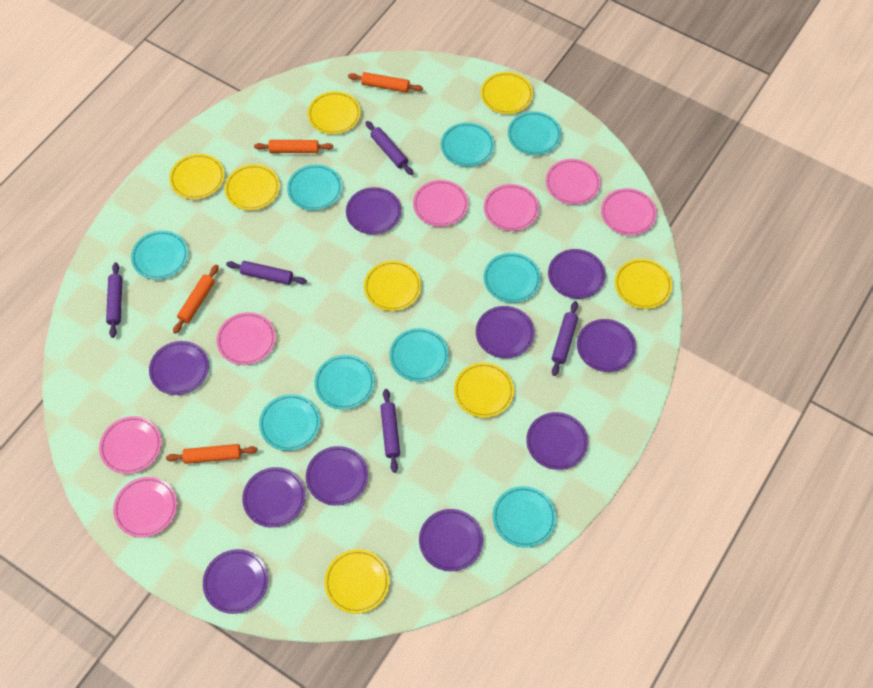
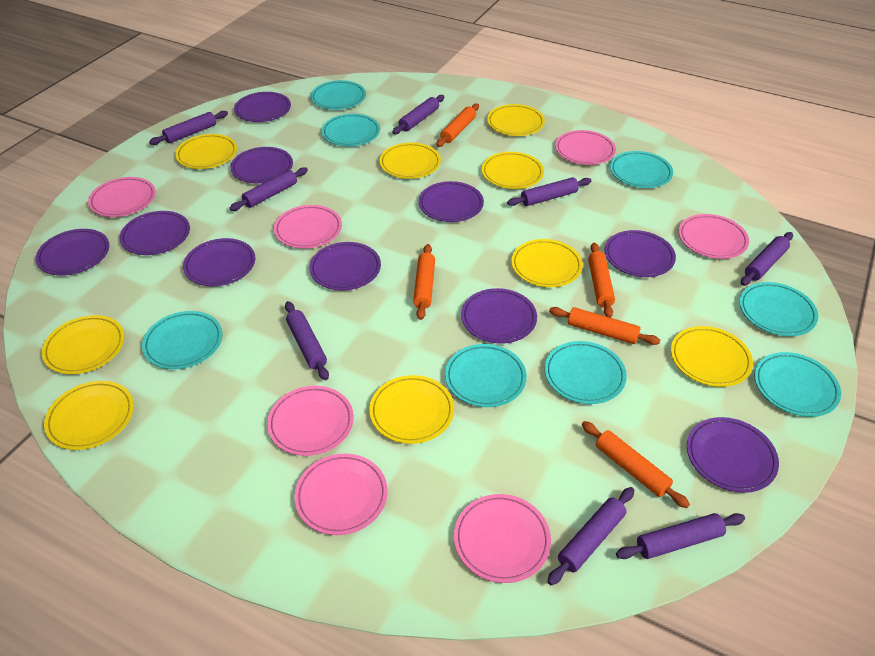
orange rolling pin: [166,444,258,464] [173,265,219,334] [254,140,333,153] [348,72,423,93] = 4 -> [413,244,435,320] [437,104,479,147] [549,307,660,345] [582,421,690,508] [588,243,615,318] = 5
purple rolling pin: [106,262,123,338] [226,261,307,285] [366,121,413,175] [380,389,400,473] [552,301,578,376] = 5 -> [149,111,228,145] [230,167,308,211] [285,301,329,380] [392,95,444,134] [507,177,591,206] [547,487,634,585] [616,513,745,559] [741,232,793,286] = 8
turquoise plate: [131,230,188,280] [259,394,320,451] [287,164,342,211] [314,355,375,410] [389,328,449,382] [441,122,495,167] [483,253,541,303] [493,486,556,548] [508,111,561,155] = 9 -> [142,311,222,369] [311,80,366,110] [322,114,380,146] [445,344,527,407] [545,341,627,404] [610,151,673,188] [739,282,818,336] [754,352,841,417] = 8
yellow plate: [169,154,225,199] [225,164,280,210] [308,91,361,134] [324,549,390,614] [364,261,421,311] [454,362,514,418] [481,72,533,114] [615,259,673,309] = 8 -> [42,315,124,374] [44,381,134,450] [175,134,237,169] [370,375,454,444] [380,143,441,179] [482,152,544,189] [487,104,545,136] [511,239,583,287] [671,326,753,387] = 9

